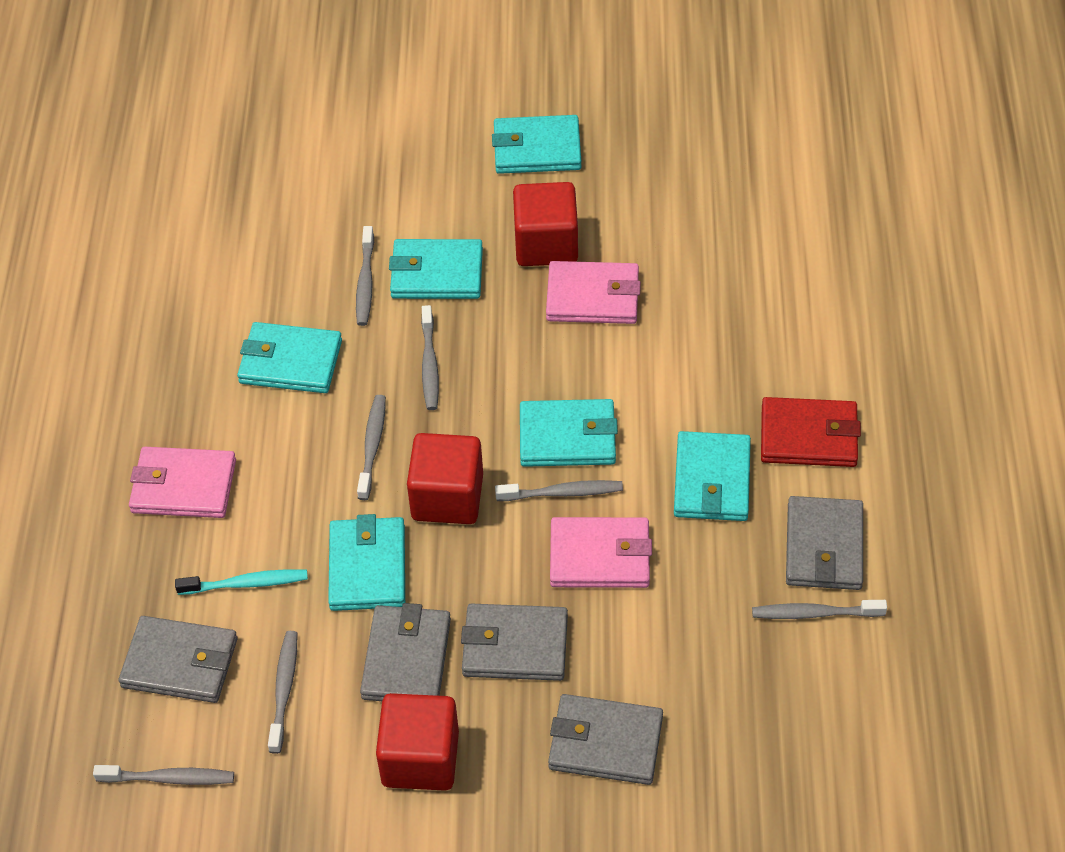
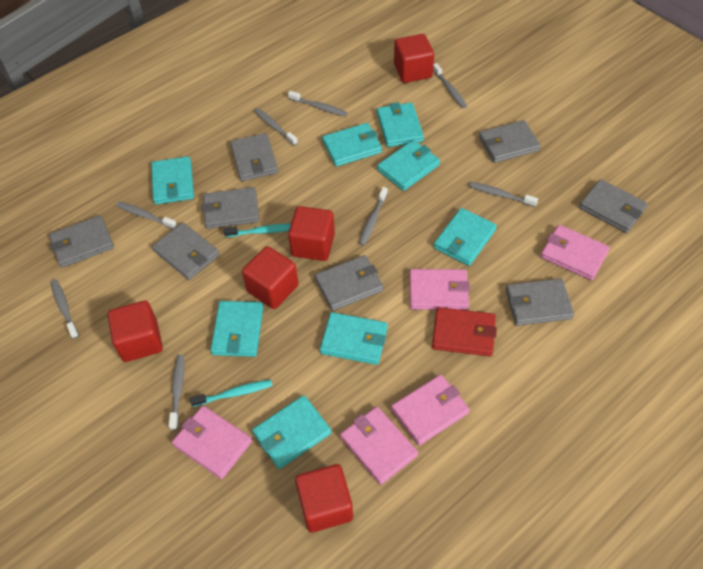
grey toothbrush: [93,765,234,785] [268,631,297,754] [356,226,374,326] [357,395,386,500] [421,305,439,410] [495,480,623,501] [752,600,887,619] = 7 -> [50,279,79,339] [116,202,177,229] [169,355,184,430] [254,108,298,146] [288,91,347,116] [359,187,388,246] [433,63,467,109] [468,182,538,207] = 8
grey wallet: [119,616,238,703] [360,603,451,701] [461,603,568,681] [548,694,663,785] [786,496,863,590] = 5 -> [49,215,114,268] [152,222,219,280] [202,187,259,229] [230,133,278,181] [315,255,383,311] [479,120,541,163] [506,278,574,326] [579,179,648,233] = 8
pink wallet: [129,447,236,518] [546,261,641,324] [550,517,652,588] = 3 -> [172,406,252,479] [340,406,418,485] [391,374,470,445] [409,269,470,310] [540,225,610,280] = 5
red cube: [376,693,459,791] [407,433,483,524] [513,182,578,266] = 3 -> [108,301,163,362] [242,246,299,309] [288,206,335,261] [295,464,353,533] [394,34,434,83] = 5
turquoise toothbrush: [175,569,308,595] = 1 -> [190,380,272,407] [224,224,291,237] = 2
turquoise wallet: [237,322,342,393] [328,514,405,611] [389,239,483,299] [492,115,582,174] [520,399,618,467] [674,431,751,521] = 6 -> [151,156,194,205] [210,301,263,357] [252,395,332,469] [320,312,388,365] [322,123,382,167] [377,102,424,147] [377,140,440,191] [434,208,497,266] = 8

